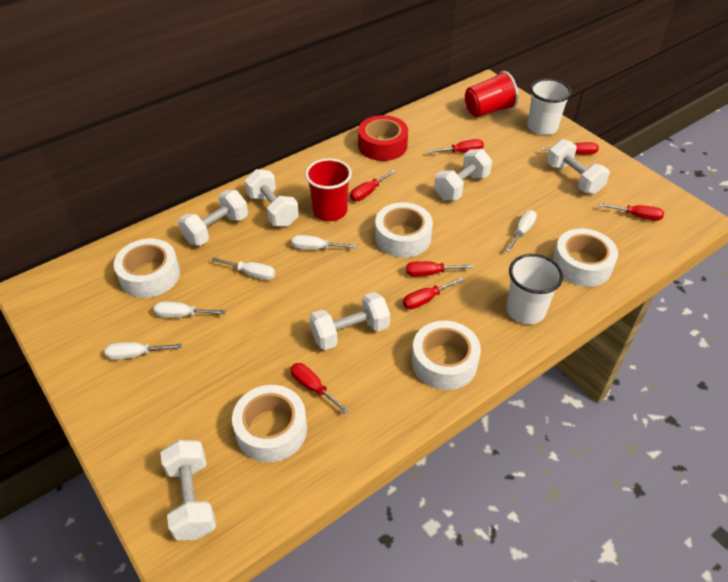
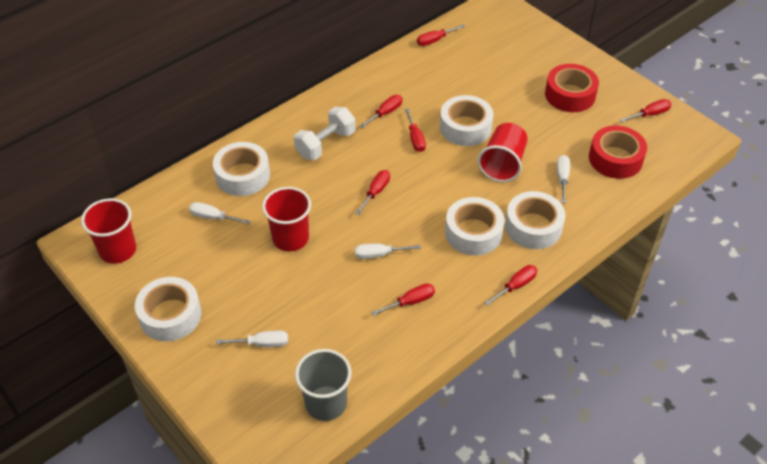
grey cup: none = 0 -> [295,349,352,421] = 1
red cup: [305,158,352,221] [465,71,519,117] = 2 -> [81,198,136,264] [262,187,311,251] [477,123,528,182] = 3
red tape: [358,115,408,161] = 1 -> [545,64,599,112] [589,126,647,179] = 2
white cup: [506,254,563,324] [527,79,572,135] = 2 -> none = 0
white dumbbell: [160,440,216,541] [178,190,248,246] [245,169,299,227] [309,292,390,350] [434,149,492,200] [547,139,610,194] = 6 -> [294,107,355,160] = 1
white screwdriver: [105,342,182,360] [154,301,225,318] [212,257,275,280] [292,235,357,250] [506,210,537,252] = 5 -> [189,202,250,224] [216,331,288,347] [355,244,421,259] [557,155,570,203] = 4

